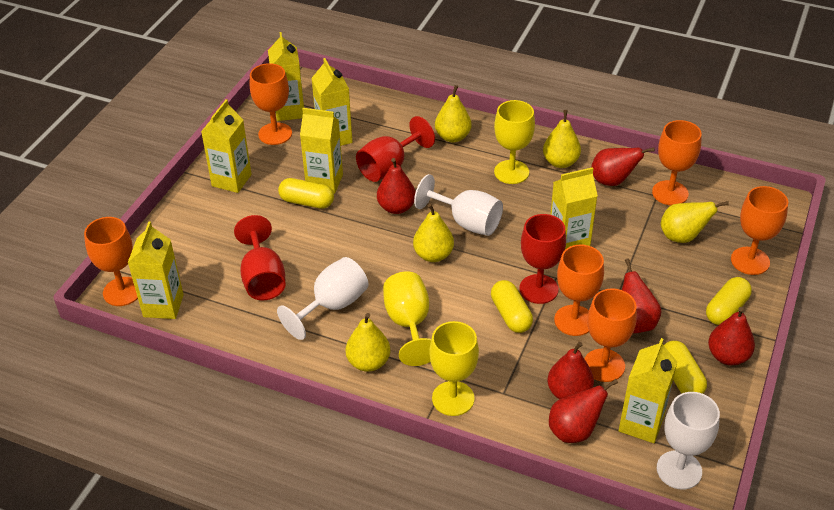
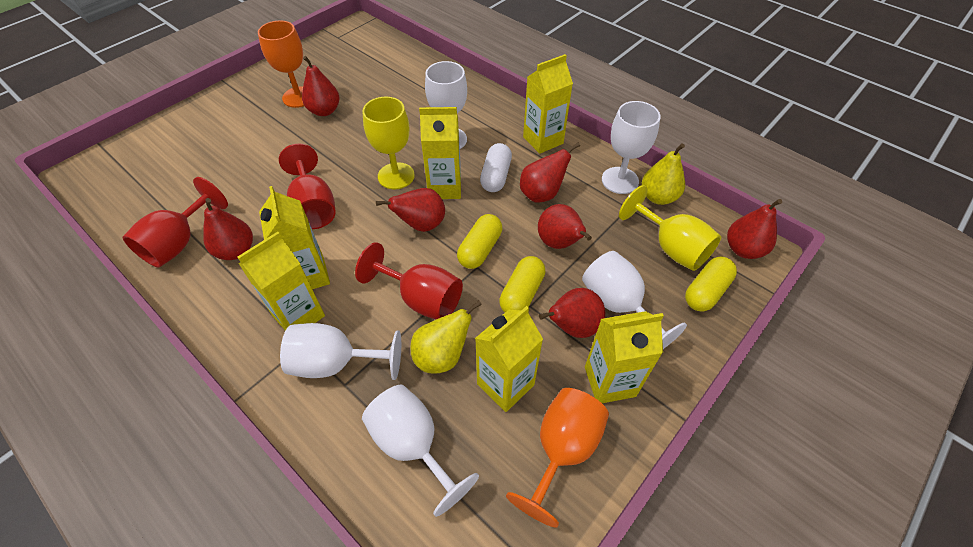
orange goblet: [84,217,138,306] [250,63,292,145] [554,245,604,336] [584,288,637,382] [652,120,702,205] [731,186,788,275] = 6 -> [258,20,304,108] [506,388,609,528] = 2
red pear: [377,158,416,214] [547,342,594,399] [549,379,618,443] [591,148,655,186] [622,258,661,333] [708,307,755,365] = 6 -> [204,198,253,260] [302,56,339,116] [376,188,445,232] [520,142,580,203] [538,204,592,249] [539,288,605,338] [727,199,782,259] = 7
white capsule: none = 0 -> [480,143,512,192] = 1
white goblet: [277,257,369,340] [414,174,503,236] [657,392,720,490] = 3 -> [280,323,401,380] [362,385,479,517] [425,61,467,149] [582,251,687,349] [602,101,660,194] = 5
yellow capsule: [278,178,334,209] [491,280,533,333] [664,341,707,394] [706,277,752,325] = 4 -> [457,214,502,269] [499,256,545,312] [685,257,737,311] = 3
yellow carton: [128,221,184,319] [201,99,252,193] [268,32,304,121] [300,108,343,194] [311,58,352,146] [550,167,598,250] [619,338,677,443] = 7 -> [238,232,325,331] [259,186,330,289] [419,107,461,199] [475,306,543,412] [523,54,573,154] [585,311,664,403] = 6
yellow goblet: [383,271,431,366] [429,321,479,416] [494,100,535,184] = 3 -> [362,97,415,189] [619,185,721,271] = 2
yellow pear: [346,313,390,372] [413,204,454,262] [435,85,472,142] [543,110,581,168] [661,201,729,243] = 5 -> [410,300,482,374] [642,143,685,205] = 2

